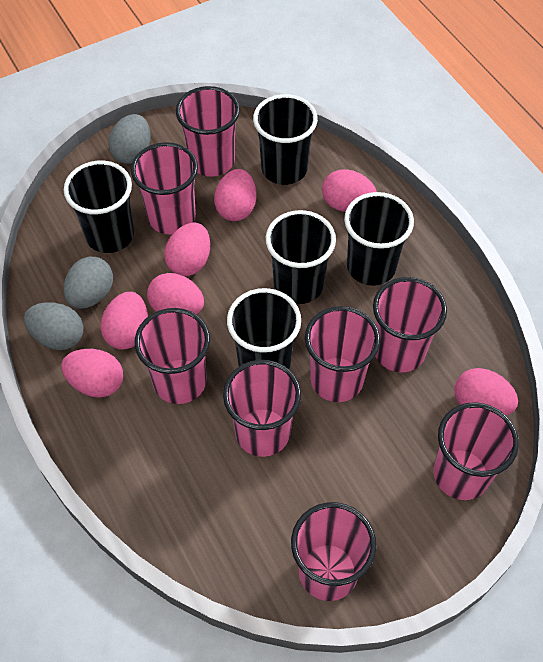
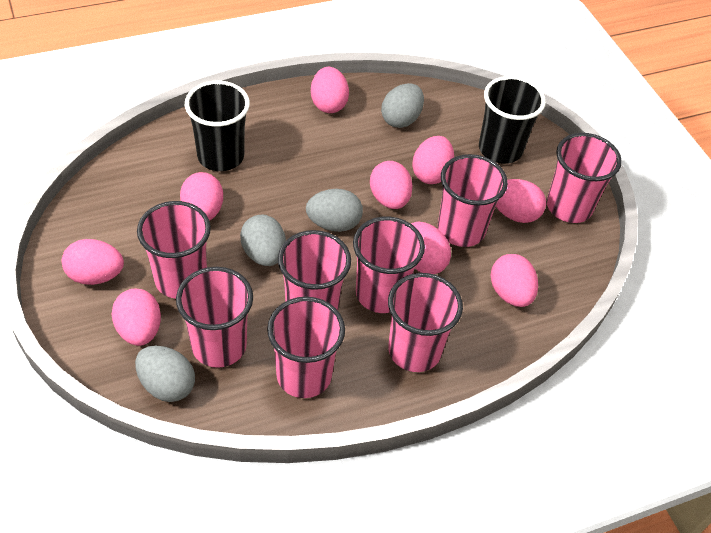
black cup: [64,161,134,253] [227,288,301,369] [253,94,318,185] [266,210,336,304] [344,192,414,286] = 5 -> [185,81,250,171] [479,76,546,164] = 2
grey egg: [24,302,83,350] [63,256,113,309] [108,114,151,164] = 3 -> [135,346,195,402] [240,214,286,266] [306,189,363,232] [381,83,424,128] = 4
pink egg: [61,349,123,398] [100,292,148,349] [147,273,204,314] [164,222,210,276] [214,169,256,221] [322,169,377,212] [454,368,518,416] = 7 -> [62,239,124,285] [112,289,161,346] [180,172,223,221] [311,67,349,113] [370,161,412,209] [411,222,451,274] [412,136,454,184] [491,254,538,307] [496,179,546,223] = 9

